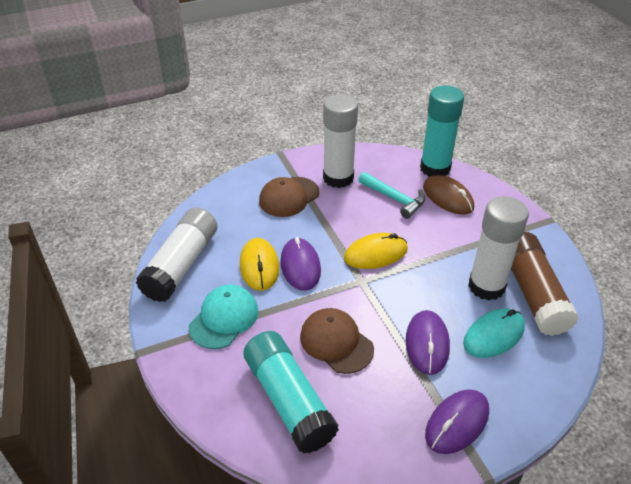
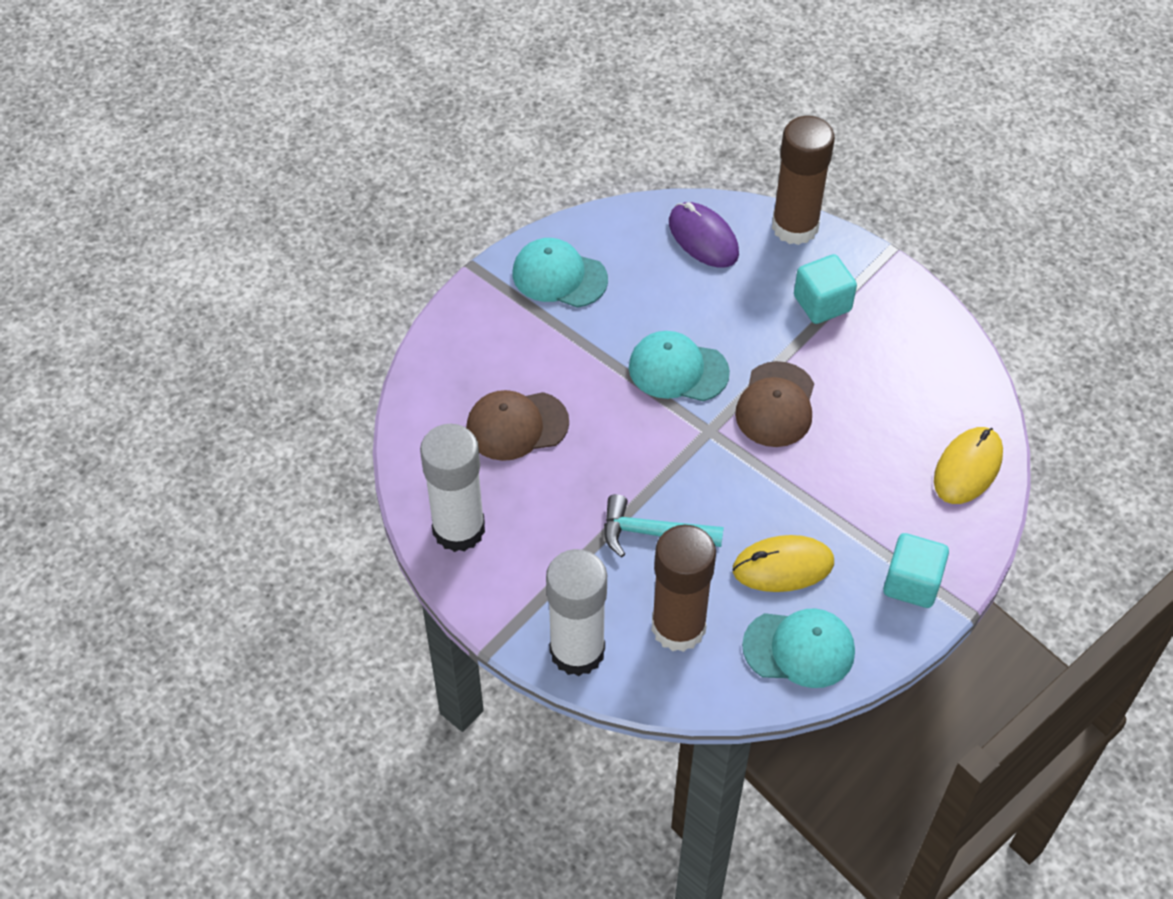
brown glue stick: [511,232,579,336] = 1 -> [652,525,716,652] [772,116,835,245] = 2
brown mouse: [423,175,474,215] = 1 -> none = 0
purple mouse: [280,237,321,291] [406,310,450,375] [425,389,489,454] = 3 -> [669,202,739,268] = 1
turquoise cap: [189,285,258,349] = 1 -> [513,238,608,308] [629,331,730,401] [742,608,855,688] = 3
turquoise cube: none = 0 -> [794,254,857,324] [883,533,949,608] = 2
turquoise glue stick: [243,331,339,454] [420,85,464,177] = 2 -> none = 0
turquoise mouse: [463,308,525,358] = 1 -> none = 0
white glue stick: [136,208,217,302] [323,94,358,188] [468,196,529,300] = 3 -> [420,424,485,552] [546,549,607,676] = 2

